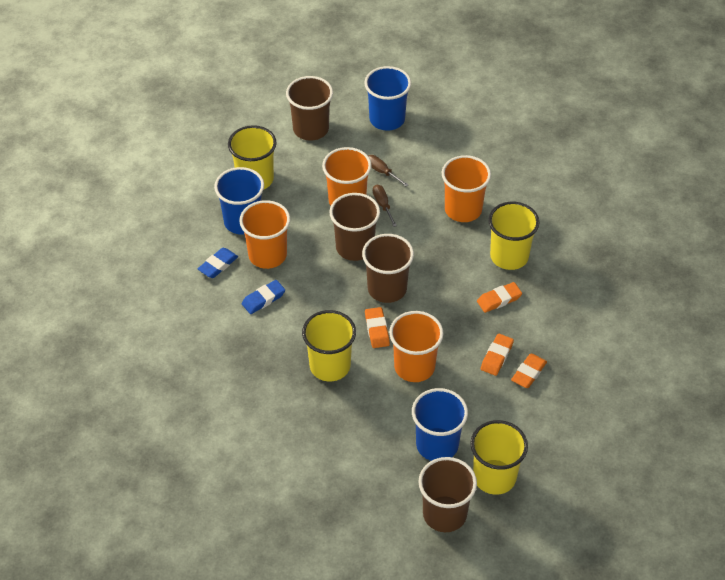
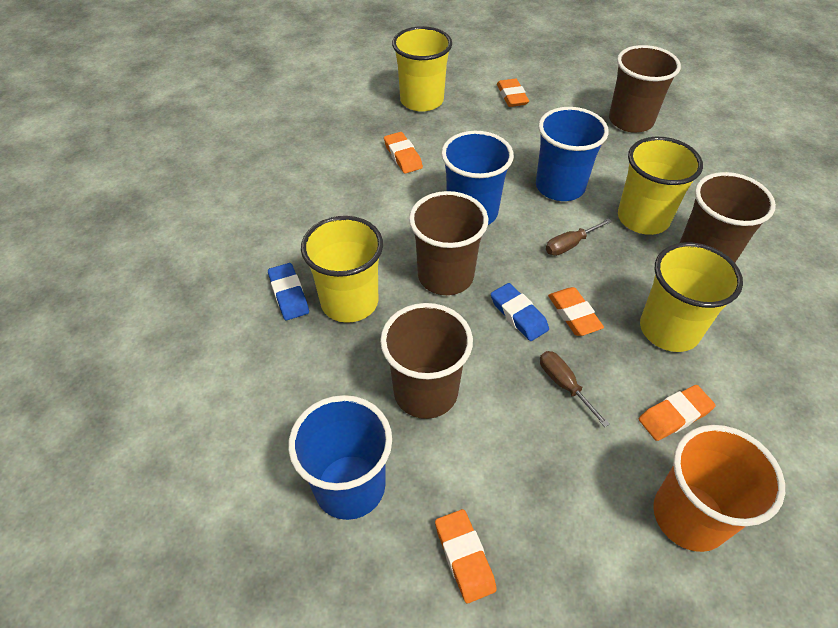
orange cup: [239,200,290,269] [322,147,372,206] [389,311,444,382] [442,155,491,222] = 4 -> [653,425,785,552] = 1
orange eraser: [365,307,390,348] [477,282,522,313] [481,334,514,376] [511,354,547,388] = 4 -> [384,132,423,174] [435,509,497,603] [497,79,529,107] [548,287,604,336] [639,385,716,441] = 5

